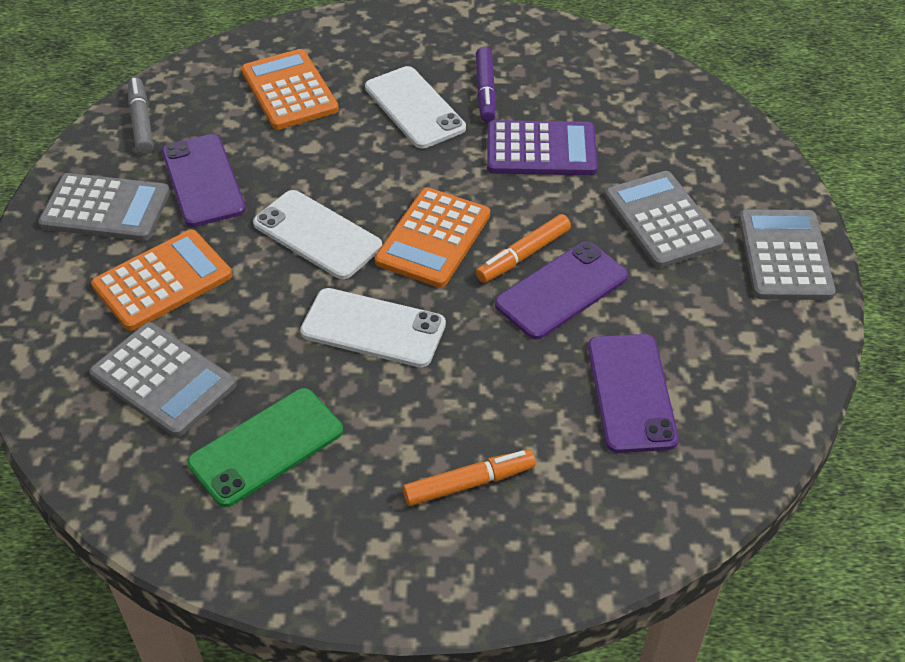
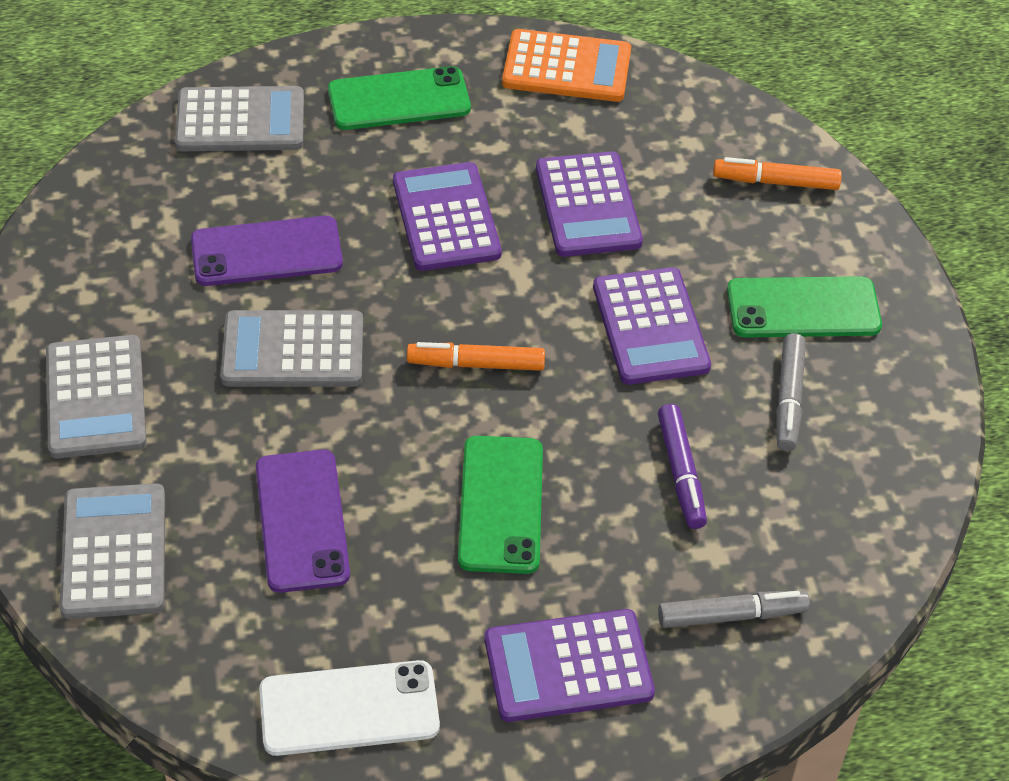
green phone: [187,388,343,507] = 1 -> [328,66,471,130] [458,436,543,574] [727,276,882,337] = 3
grey marker: [128,78,154,154] = 1 -> [658,591,810,628] [776,333,806,451] = 2
orange calculator: [91,230,232,331] [241,49,339,130] [375,188,490,288] = 3 -> [502,29,631,102] = 1
purple calculator: [487,120,598,175] = 1 -> [393,162,502,271] [485,609,655,722] [536,151,643,257] [593,267,711,385] = 4
purple phone: [162,134,246,227] [495,242,628,340] [588,334,679,453] = 3 -> [191,216,343,286] [256,450,350,593] = 2
white phone: [253,190,382,279] [300,288,446,367] [365,66,466,149] = 3 -> [259,660,440,756] = 1

